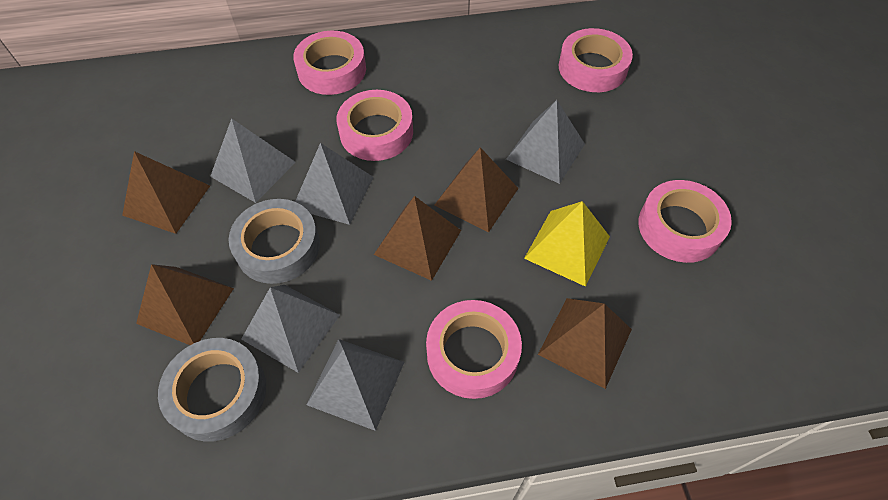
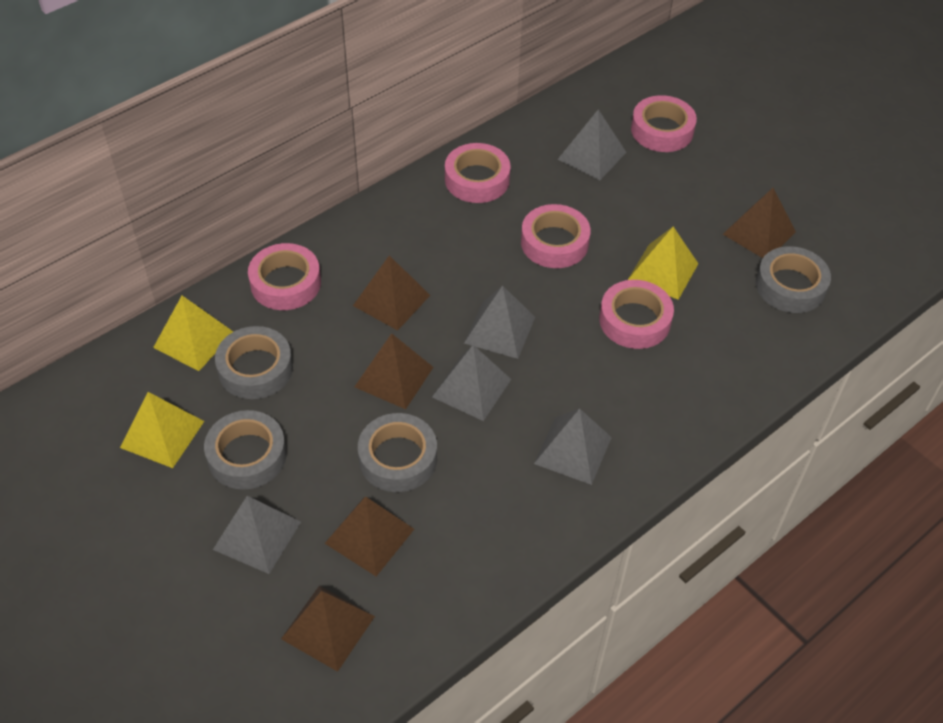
grey tape: [158,338,266,442] [229,199,320,284] = 2 -> [204,410,287,490] [215,326,293,399] [358,413,437,492] [756,246,831,313] = 4
yellow pyramid: [524,201,610,287] = 1 -> [120,392,204,468] [153,296,233,371] [628,227,698,300] = 3

